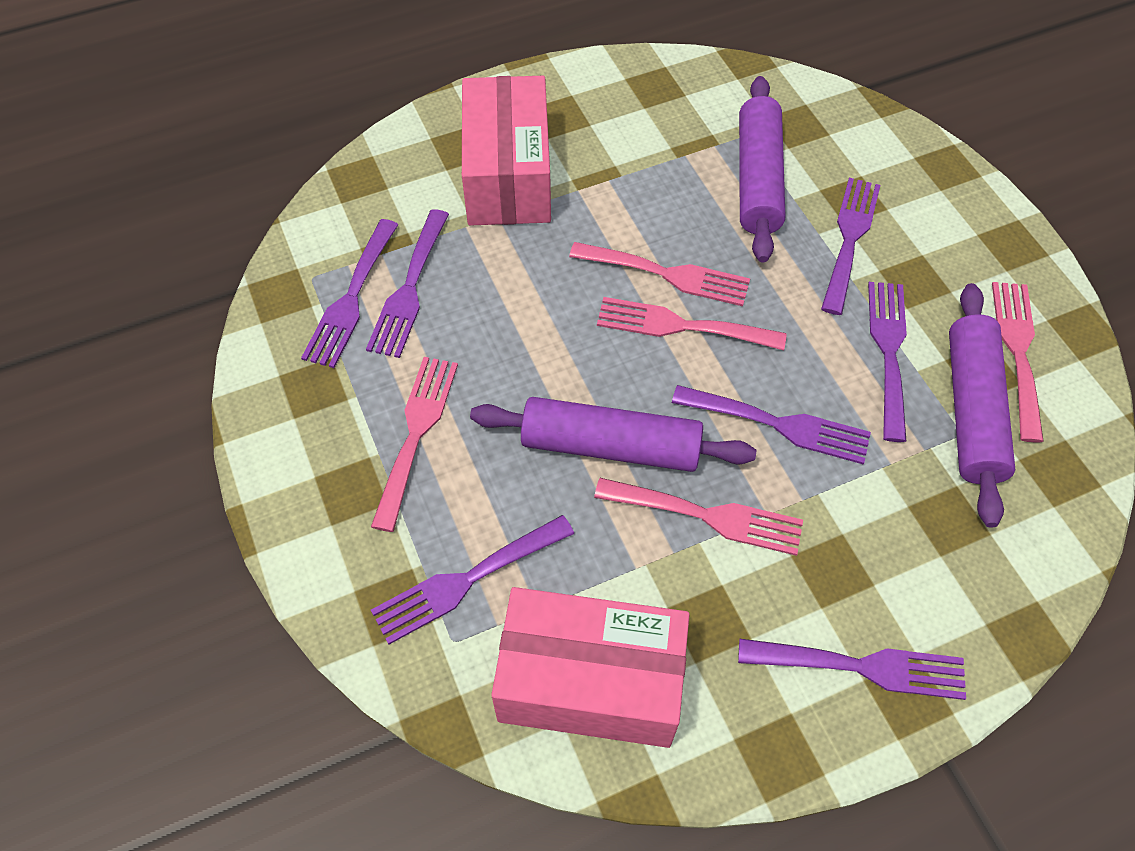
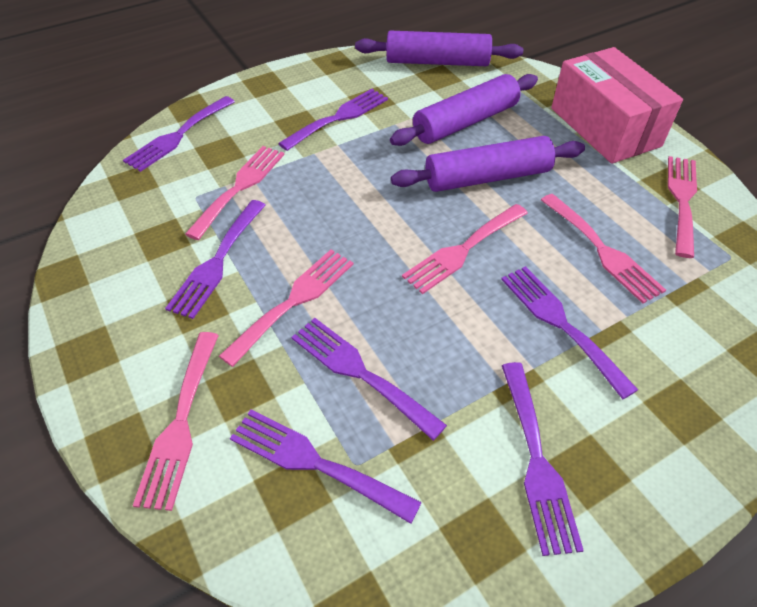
pink box: [462,76,551,226] [491,587,690,748] = 2 -> [551,47,683,164] = 1
pink fork: [371,357,458,532] [569,242,750,306] [594,478,803,556] [597,297,787,350] [992,282,1044,442] = 5 -> [133,332,219,511] [185,146,285,240] [219,250,354,367] [402,204,528,294] [541,194,666,304] [668,156,697,258] = 6

